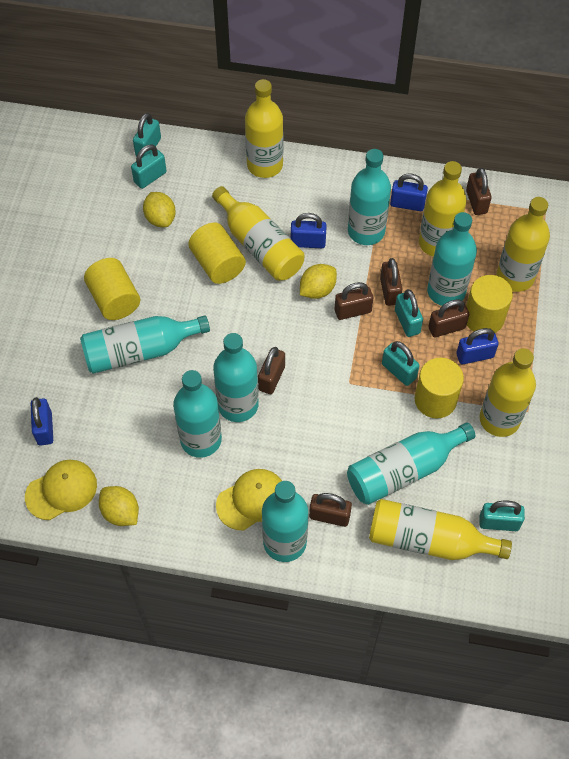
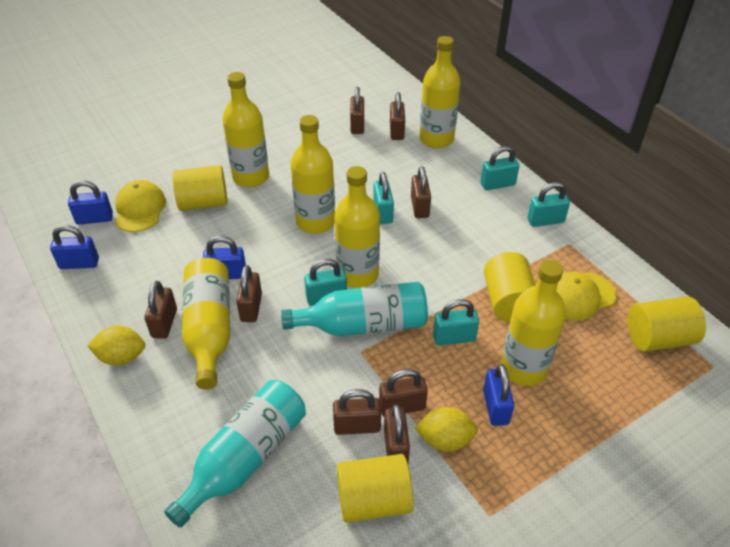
brown padlock: [258,347,285,394] [309,493,352,527] [335,282,373,320] [380,258,403,306] [428,299,469,337] [466,168,492,215] = 6 -> [144,281,177,339] [236,265,262,322] [333,389,381,435] [350,87,364,134] [379,369,428,416] [384,404,410,463] [390,92,405,140] [411,166,431,218] = 8
turquoise bottle: [80,315,210,374] [173,370,222,458] [213,333,259,422] [262,481,308,562] [347,422,475,505] [348,149,391,245] [427,212,477,306] = 7 -> [164,380,306,528] [281,282,428,336] = 2
yellow lemon: [99,486,139,526] [143,192,176,227] [300,264,337,299] = 3 -> [88,326,145,366] [415,407,478,452] = 2

